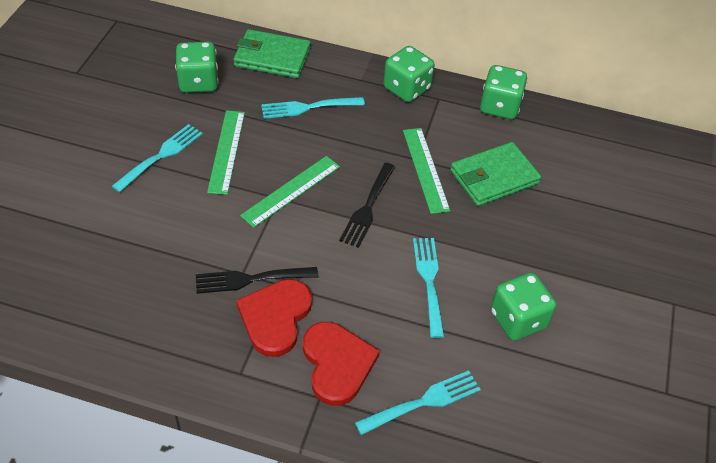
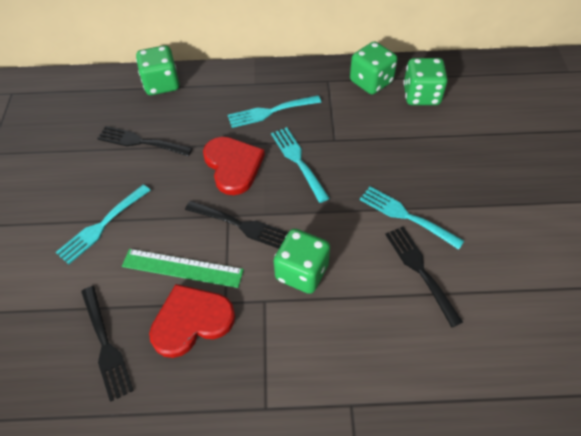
black fork: [196,267,318,294] [339,163,395,248] = 2 -> [81,286,134,402] [97,126,192,156] [185,201,289,249] [385,227,463,328] = 4
green ruler: [207,110,245,195] [240,156,340,228] [403,128,450,214] = 3 -> [122,249,244,288] = 1
green wallet: [233,29,311,78] [450,142,541,206] = 2 -> none = 0

